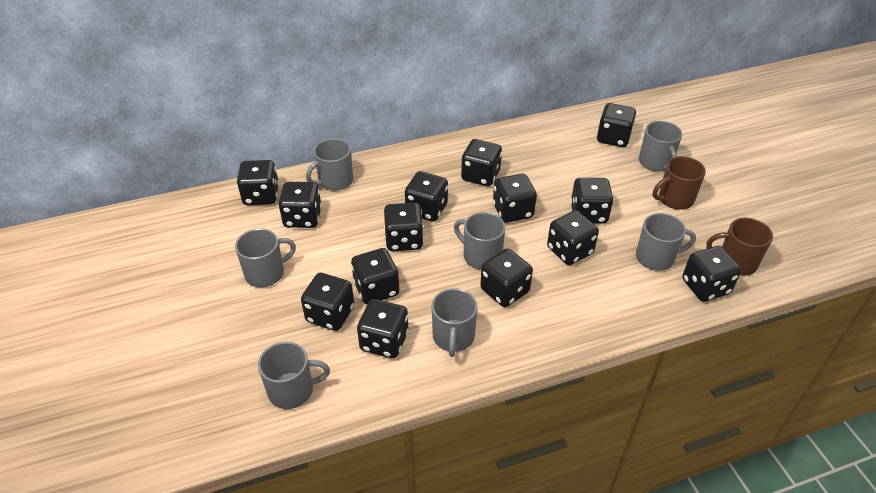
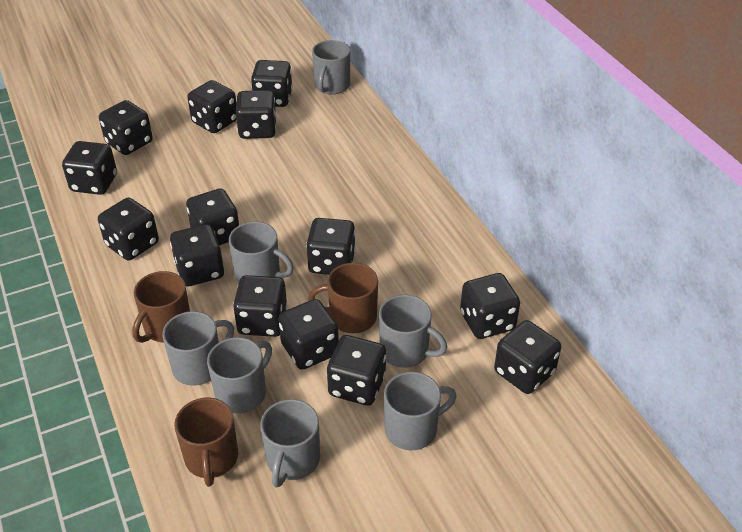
brown mug: [653,156,706,210] [706,218,773,276] = 2 -> [132,271,190,343] [174,398,238,487] [308,263,378,333] = 3

